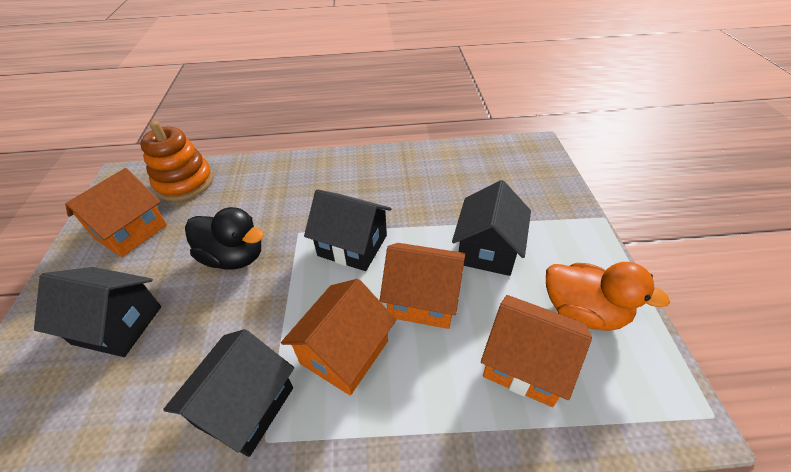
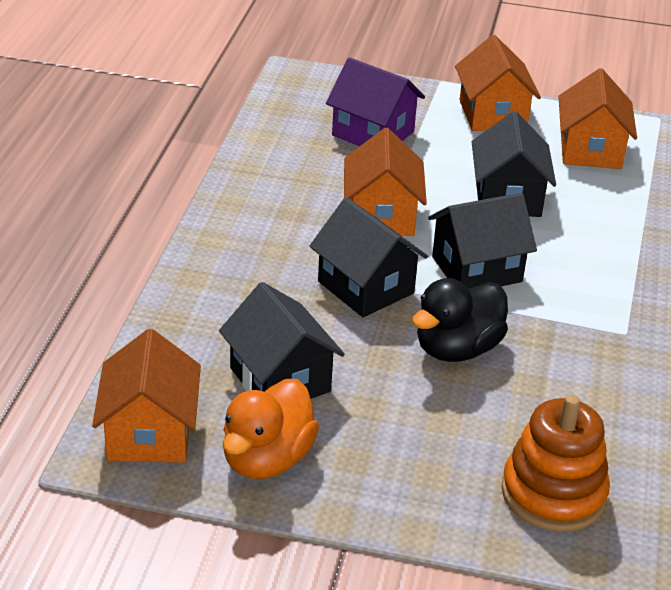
purple house: none = 0 -> [326,57,425,146] = 1

